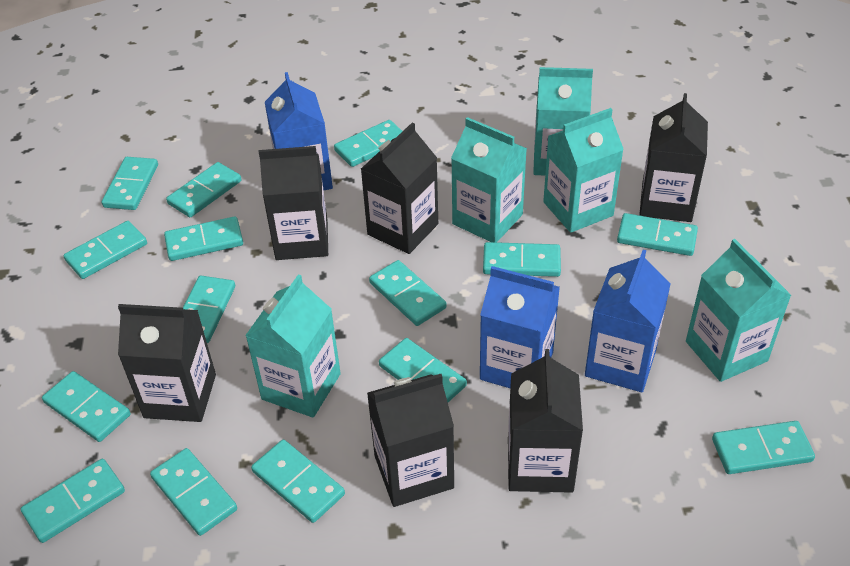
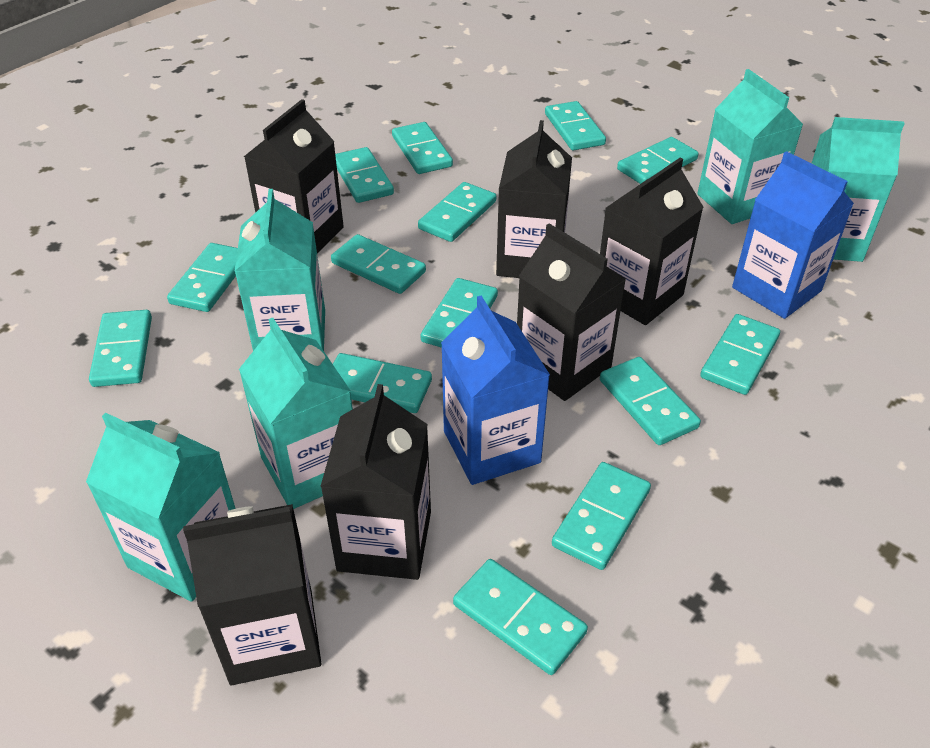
blue carton: [265,72,333,190] [480,266,560,388] [585,250,671,392] = 3 -> [441,296,550,485] [732,151,854,319] = 2
turquoise domino: [21,459,125,543] [42,371,131,442] [64,221,147,279] [102,157,158,210] [150,448,237,536] [164,216,243,261] [166,162,241,217] [183,276,235,343] [251,440,345,523] [334,120,402,167] [369,260,447,326] [379,338,467,402] [483,242,561,277] [617,213,698,256] [712,421,815,474] = 15 -> [89,310,152,387] [167,243,238,312] [331,234,426,294] [333,353,432,413] [335,147,394,203] [392,122,453,174] [418,182,496,242] [421,278,498,348] [453,559,588,675] [545,101,606,150] [552,462,651,570] [600,357,701,445] [617,137,698,184] [700,314,780,395] = 14

